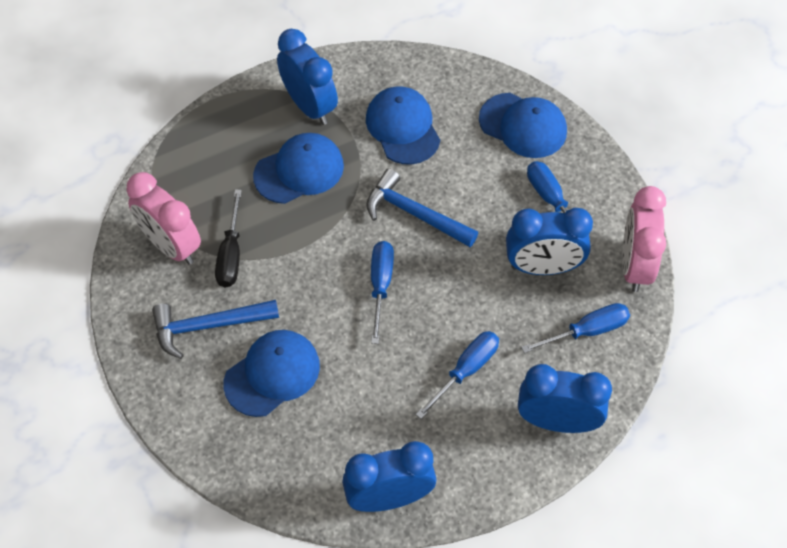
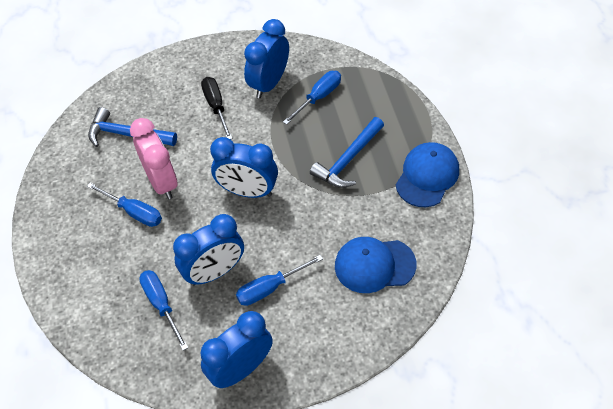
blue cap: [223,330,320,417] [253,133,344,204] [366,86,440,165] [479,93,567,158] = 4 -> [335,237,417,293] [396,142,459,207] = 2
pink clock: [126,172,201,265] [622,186,666,292] = 2 -> [130,118,177,199] = 1

